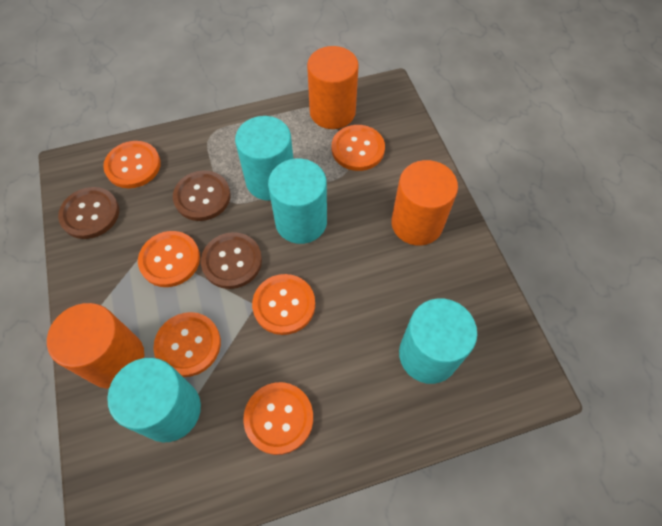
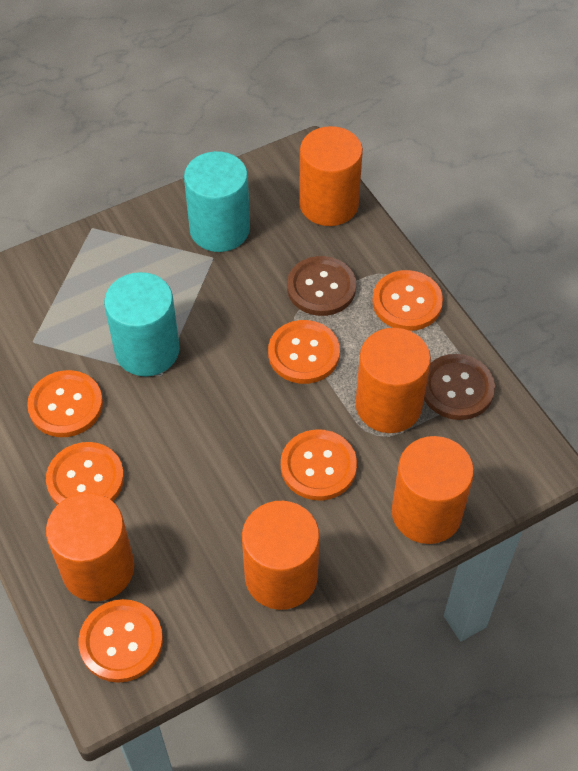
brown button: [58,187,119,239] [173,171,231,221] [201,232,262,289] = 3 -> [287,256,356,316] [424,354,495,420] = 2
orange cylinder: [47,303,144,388] [307,46,359,129] [391,160,458,246] = 3 -> [46,492,134,602] [242,501,320,610] [299,126,363,226] [356,328,431,433] [392,436,474,544] = 5
turquoise cylinder: [107,358,201,442] [235,116,293,201] [268,158,327,244] [399,298,478,384] = 4 -> [104,272,180,376] [184,151,250,252] = 2

